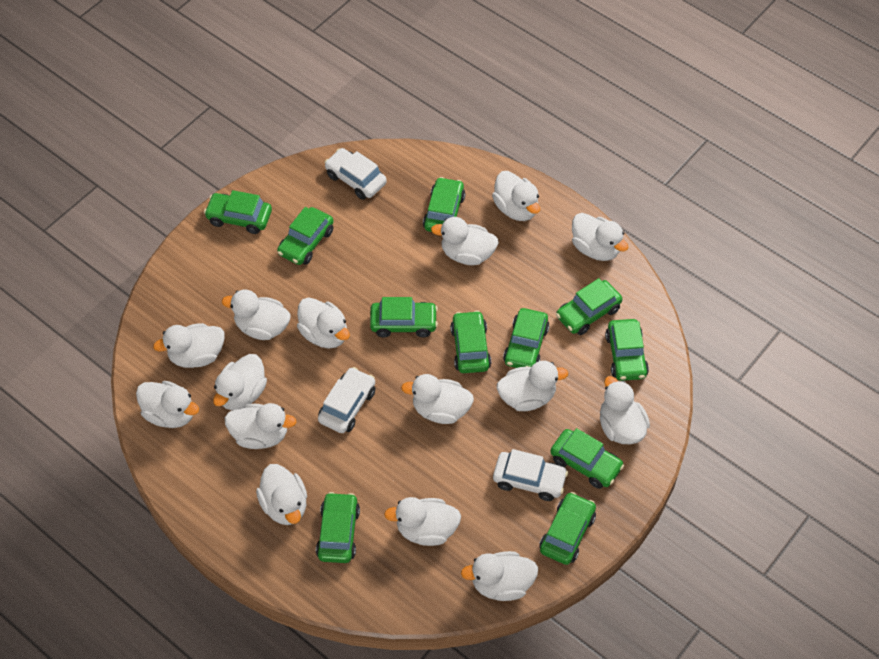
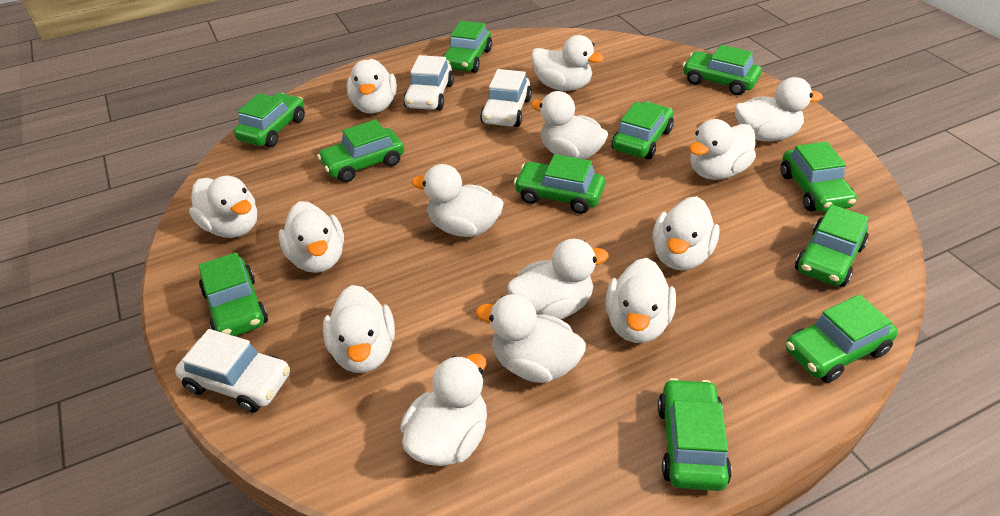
white duck: [136,381,199,428] [153,323,225,368] [213,354,267,410] [222,289,291,340] [225,403,296,449] [256,464,307,525] [297,297,350,348] [384,497,461,546] [401,374,474,424] [431,217,499,265] [461,551,538,601] [492,171,540,221] [497,361,568,411] [572,213,629,261] [600,376,650,444] = 15 -> [189,176,257,238] [279,201,344,273] [323,285,395,373] [347,59,397,114] [400,354,487,466] [412,164,504,237] [476,294,586,383] [507,239,609,319] [531,35,604,91] [531,91,608,159] [605,258,676,343] [653,196,720,270] [689,119,756,180] [735,77,823,141] = 14

